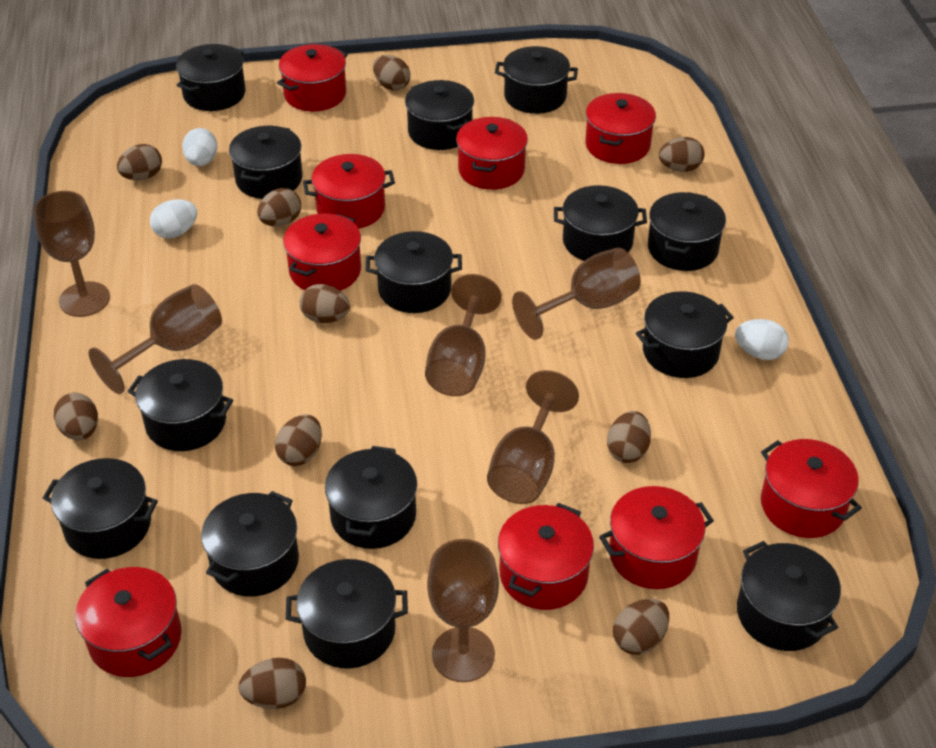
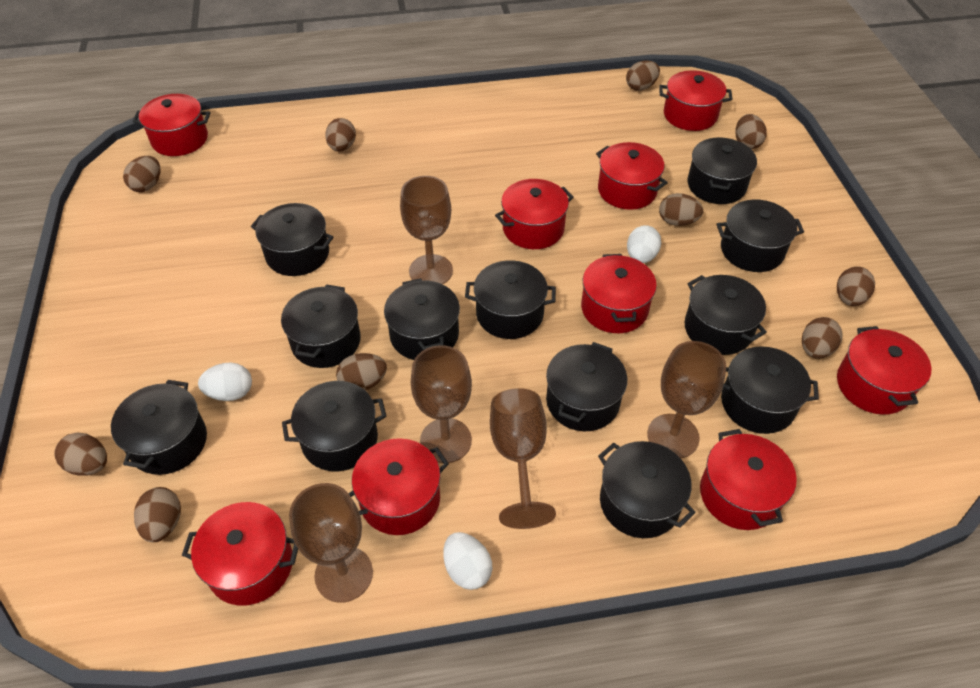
black pot: [43,458,158,559] [128,359,233,451] [176,44,246,111] [201,491,299,596] [229,126,303,199] [286,559,408,669] [325,446,417,549] [366,231,462,313] [405,80,474,150] [495,46,578,114] [554,185,647,261] [636,291,734,378] [648,192,726,271] [737,541,841,651] = 14 -> [111,380,207,475] [251,203,334,276] [281,284,361,368] [282,381,387,471] [384,278,460,360] [465,260,556,339] [546,342,627,431] [598,441,696,538] [685,275,767,355] [688,137,757,204] [717,200,804,272] [721,346,819,434] = 12
brown goblet: [33,191,110,317] [89,284,222,394] [425,274,501,396] [427,539,499,682] [487,370,579,504] [512,248,641,340] = 6 -> [289,483,373,603] [400,176,453,284] [411,345,472,463] [490,388,556,529] [647,341,726,458] = 5

